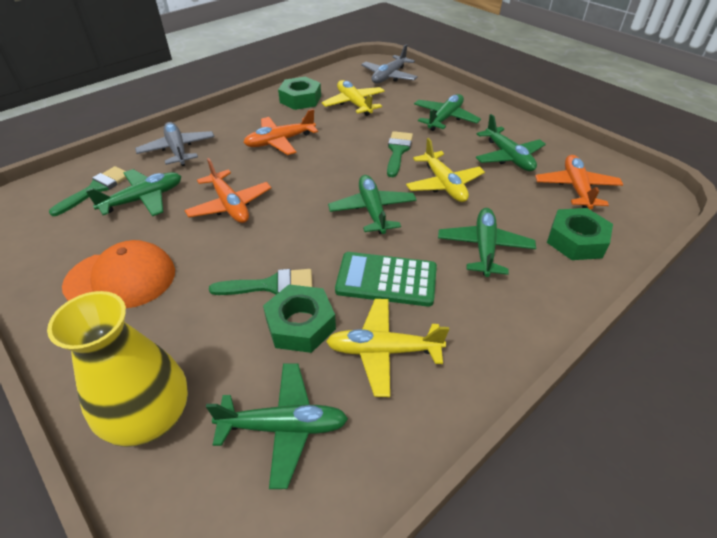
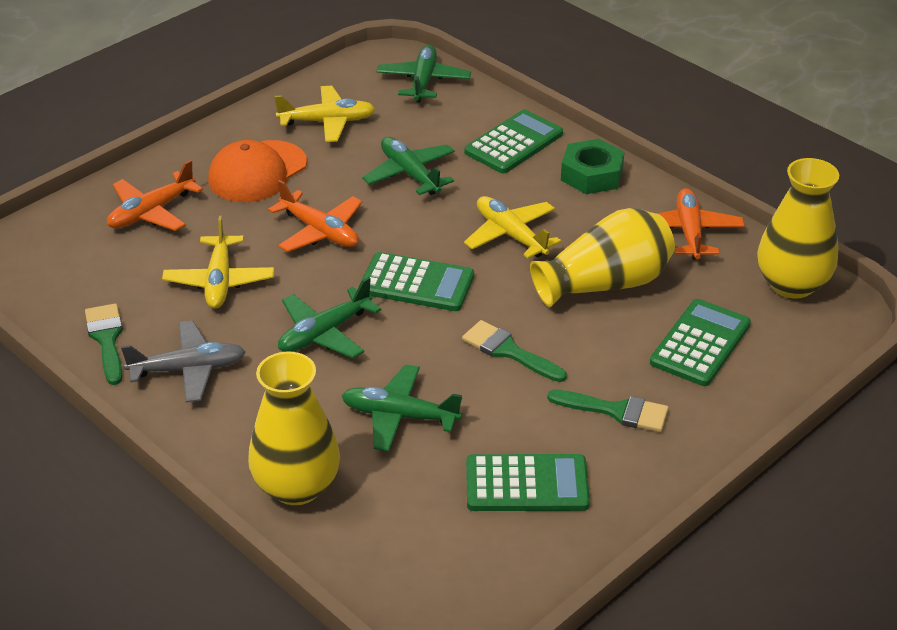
green calculator: [335,252,437,307] = 1 -> [359,252,474,311] [464,110,563,173] [466,454,590,511] [650,299,751,386] = 4
green nut: [263,284,336,353] [278,77,321,110] [547,208,613,260] = 3 -> [561,139,624,194] = 1
green plane: [86,169,181,216] [206,363,348,489] [328,175,417,234] [414,94,481,131] [438,208,536,277] [476,114,546,171] = 6 -> [278,277,381,358] [342,364,462,451] [362,137,455,195] [377,45,471,102] = 4
grey plane: [135,122,214,166] [361,44,418,84] = 2 -> [121,320,246,402] = 1
yellow vase: [47,291,188,447] = 1 -> [248,352,340,505] [530,208,675,307] [757,158,839,299] = 3

